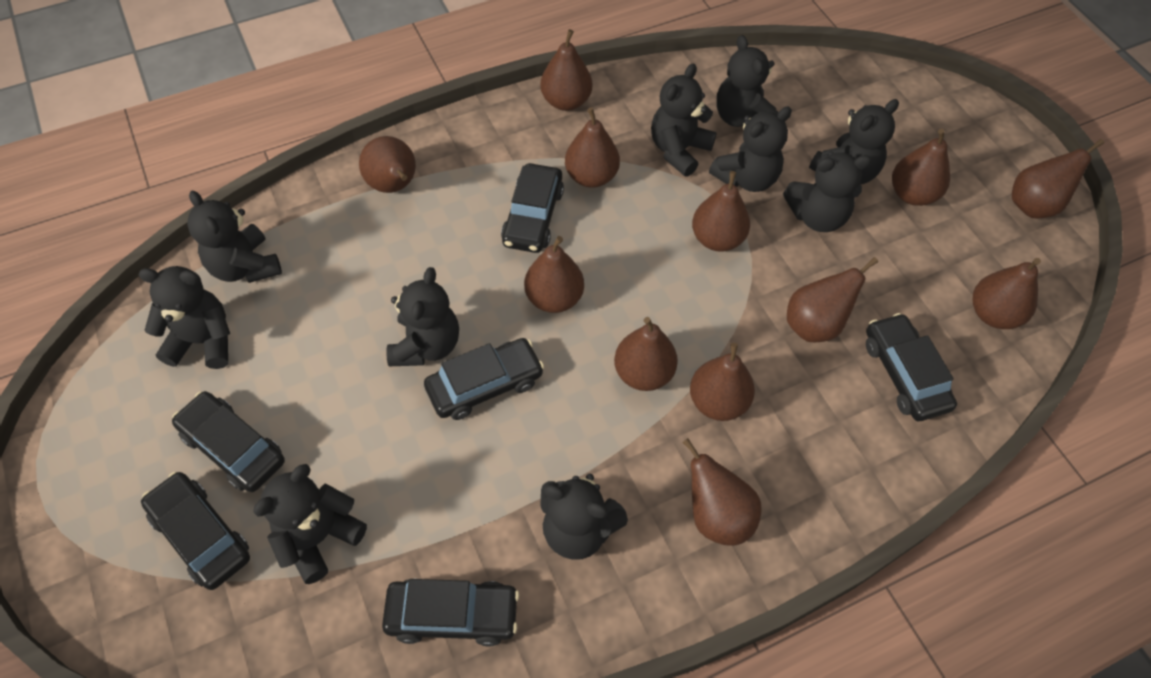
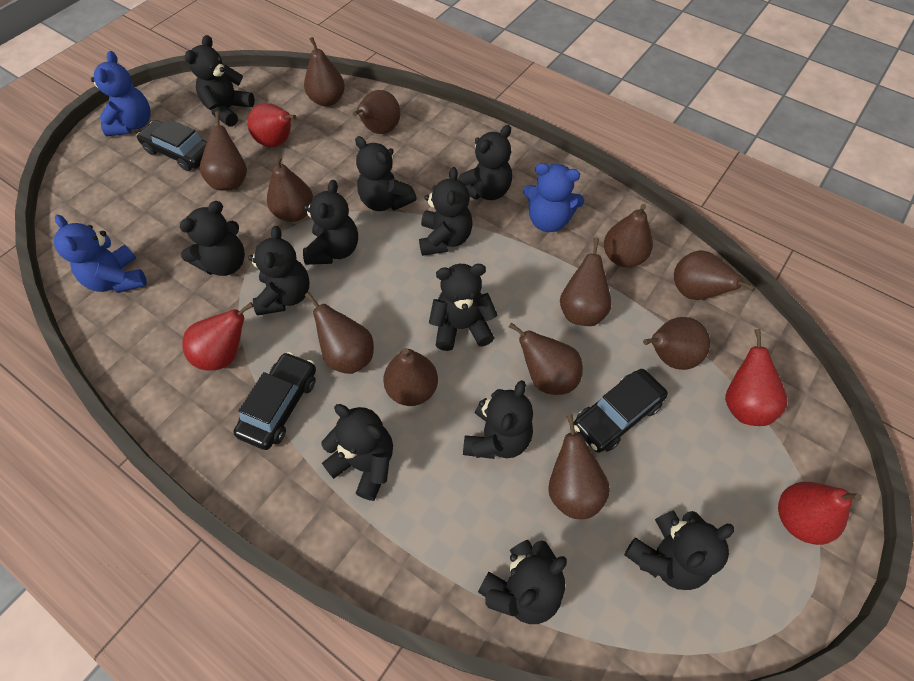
black car: [141,472,250,590] [172,391,285,492] [382,579,519,647] [424,338,544,420] [501,163,564,253] [866,313,957,421] = 6 -> [137,119,207,171] [233,352,316,450] [574,369,668,453] = 3
black teddy bear: [139,266,230,369] [187,191,282,283] [253,464,367,584] [386,267,459,366] [540,474,628,560] [651,64,717,177] [709,106,792,192] [716,35,778,127] [783,152,872,232] [809,99,899,184] = 10 -> [180,201,245,276] [185,35,255,127] [248,226,309,316] [303,180,358,265] [321,404,393,501] [355,136,417,211] [419,167,473,256] [429,264,498,351] [457,125,512,200] [463,380,533,459] [478,540,567,624] [624,511,734,590] = 12
blue teddy bear: none = 0 -> [54,214,147,293] [91,51,151,137] [523,163,584,232] = 3
red pear: none = 0 -> [182,302,254,371] [247,103,297,147] [725,329,787,426] [778,482,862,545] = 4

